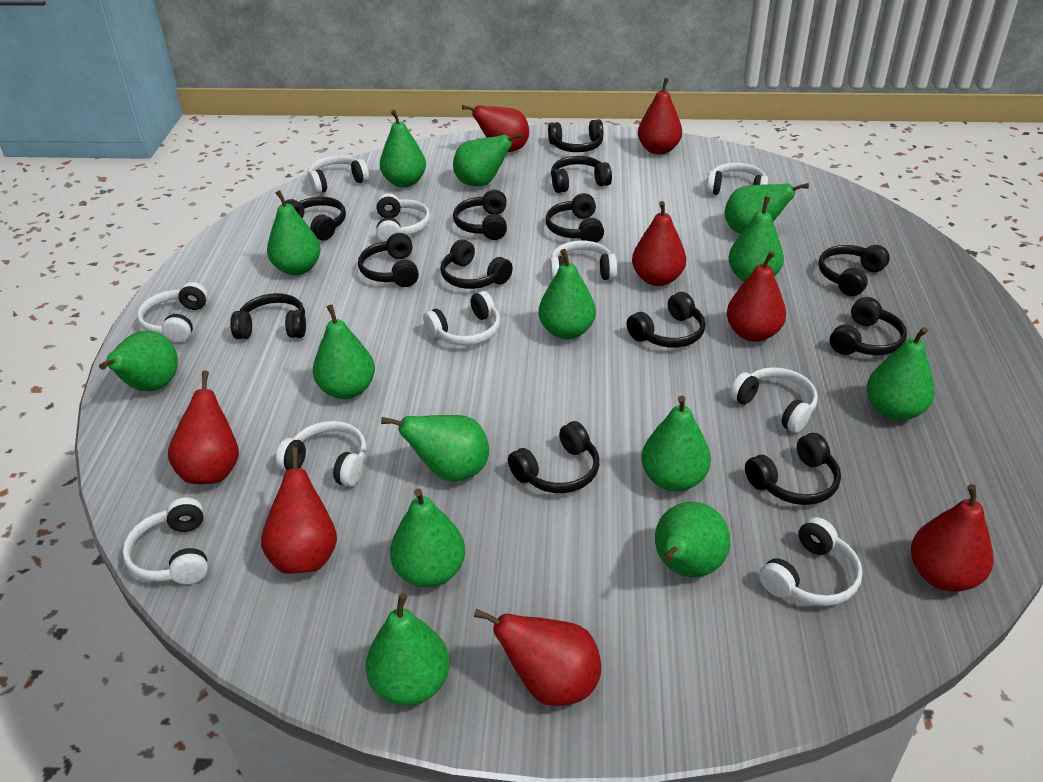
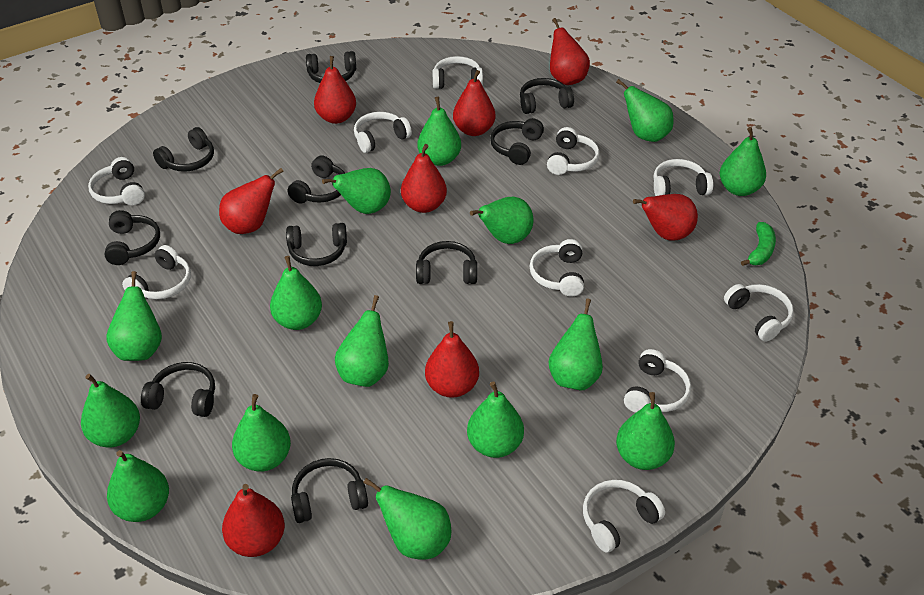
black headphones: [230,293,306,339] [285,197,346,241] [358,233,419,287] [440,239,513,289] [453,190,507,240] [508,421,599,493] [546,193,604,243] [548,119,603,152] [551,156,612,193] [627,292,706,348] [745,433,841,505] [818,245,890,296] [830,297,907,355] = 13 -> [104,210,160,265] [141,362,215,417] [153,127,214,172] [286,223,347,266] [288,155,345,204] [291,458,368,523] [306,51,356,83] [416,241,477,284] [490,118,544,165] [520,78,574,114] = 10
green banana: none = 0 -> [741,222,776,266] = 1
green pear: [99,331,178,391] [267,190,321,276] [313,305,375,399] [365,593,450,706] [380,110,426,187] [381,415,489,481] [390,488,465,587] [453,133,522,186] [539,249,596,340] [641,395,711,492] [655,502,730,577] [724,183,809,234] [729,196,784,282] [867,327,935,421] = 14 -> [81,374,140,448] [106,271,162,361] [107,450,169,522] [232,394,291,472] [270,256,322,330] [322,168,391,214] [335,295,389,387] [363,478,451,559] [418,97,461,166] [467,382,524,458] [470,197,534,244] [548,299,603,391] [616,79,674,142] [616,392,675,470] [720,127,766,196] = 15

